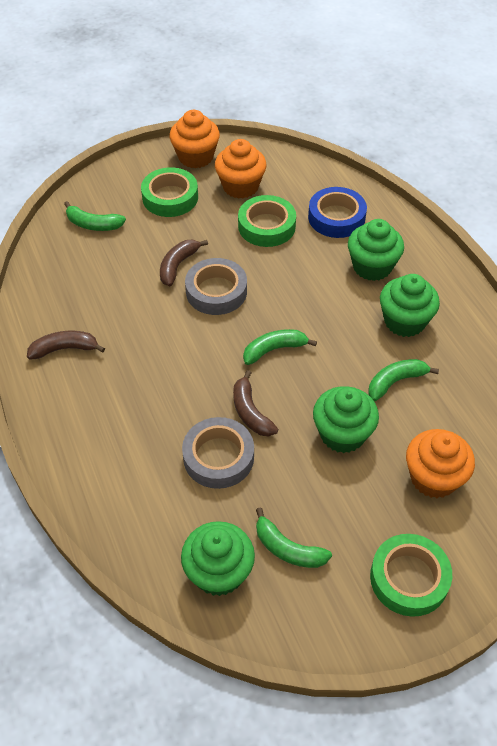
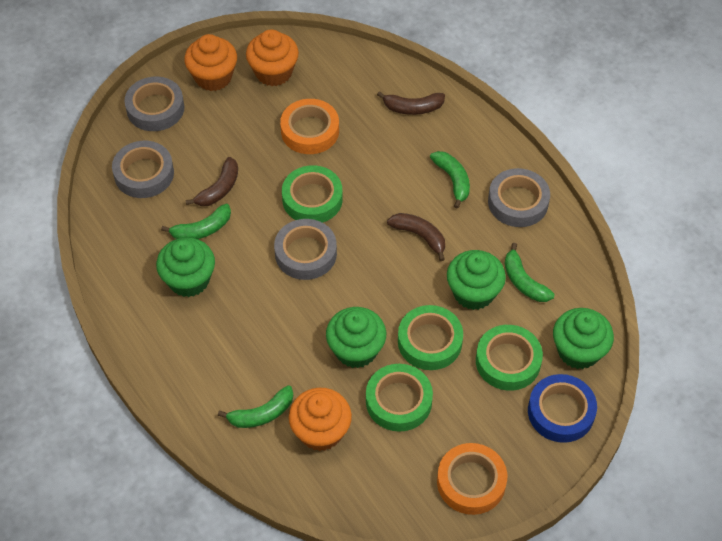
green tape: [141,167,198,217] [238,195,296,247] [370,534,452,617] = 3 -> [282,165,343,223] [366,364,433,432] [398,305,463,370] [476,325,543,391] = 4
grey tape: [182,417,254,489] [185,258,247,315] = 2 -> [112,141,174,198] [124,77,184,131] [274,219,337,280] [488,168,550,227] = 4
orange tape: none = 0 -> [280,99,339,154] [437,443,507,515] = 2

